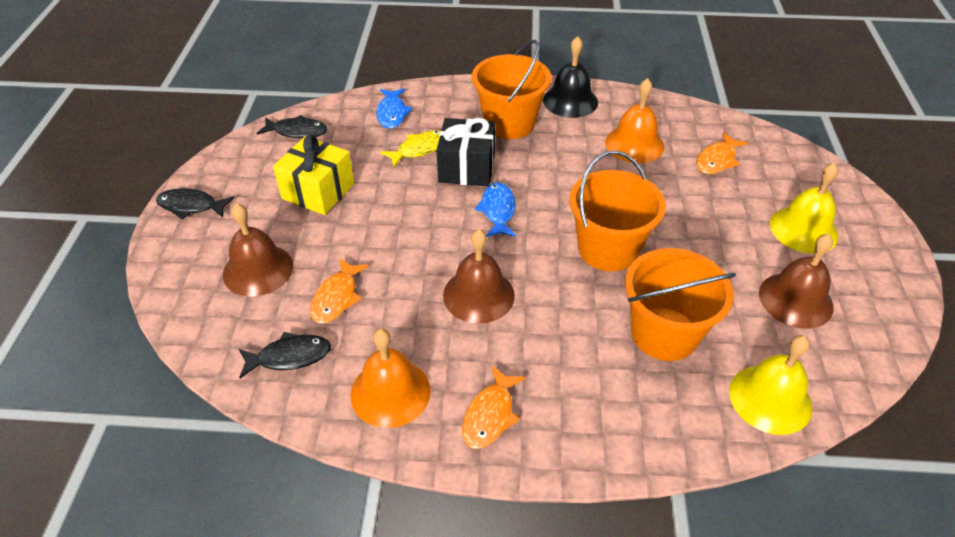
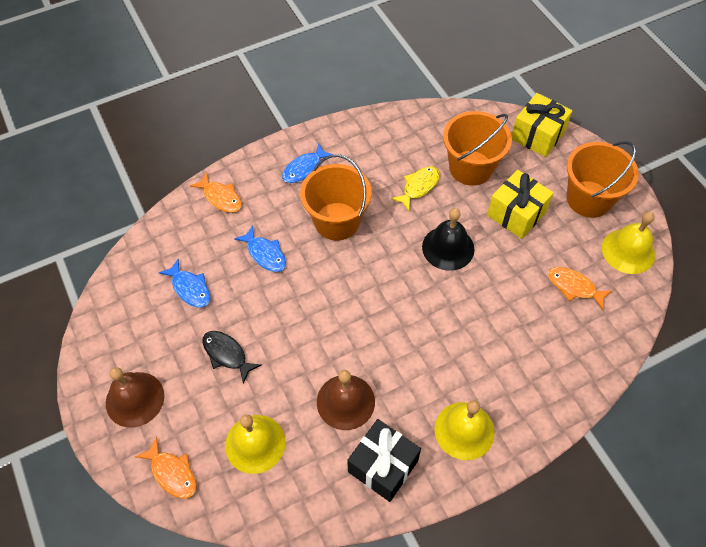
black fish: [156,188,234,220] [239,332,331,378] [257,115,327,138] = 3 -> [202,331,261,384] = 1
blue fish: [376,88,413,129] [475,182,516,237] = 2 -> [159,259,211,307] [234,225,286,272] [282,143,333,183] = 3
brown bell: [223,203,293,296] [443,229,515,324] [759,234,834,329] = 3 -> [106,367,164,428] [317,370,375,430] = 2
orange bell: [350,328,431,428] [605,78,664,163] = 2 -> none = 0
yellow bell: [729,335,812,435] [770,162,838,254] = 2 -> [225,414,286,474] [435,400,495,460] [602,211,655,274] = 3
yellow gift: [273,135,354,215] = 1 -> [487,170,553,239] [512,93,572,157] = 2

